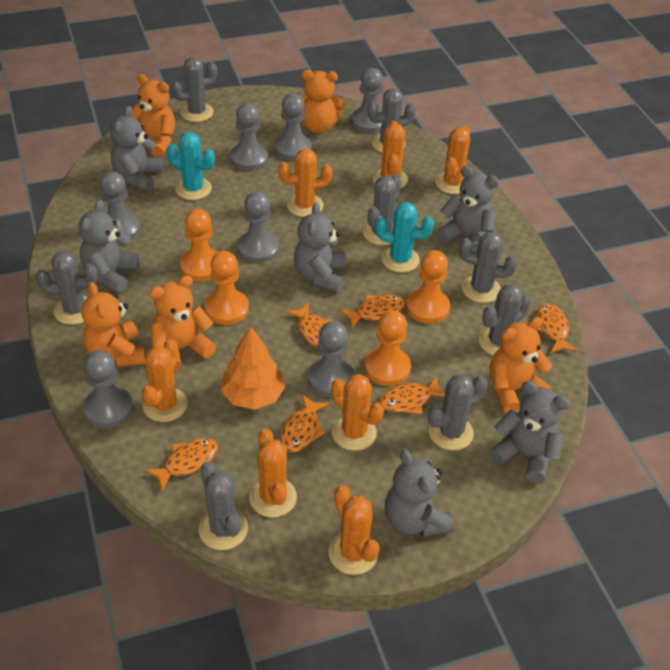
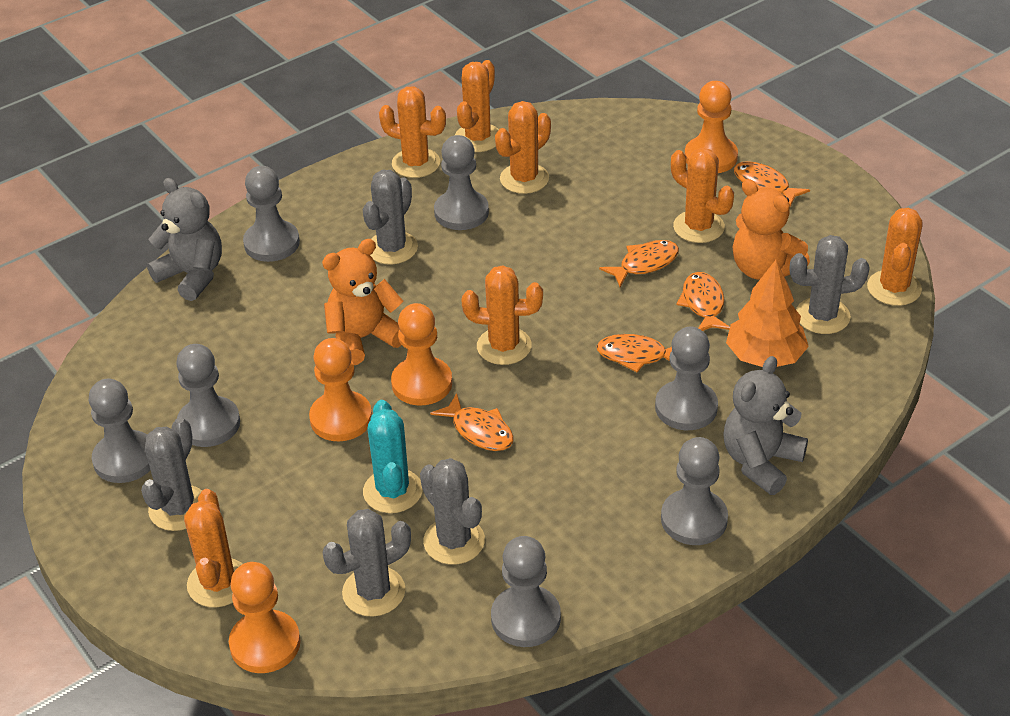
grey cactus: [36,251,98,325] [171,57,217,122] [199,461,248,550] [363,174,401,245] [367,88,416,153] [428,374,488,450] [459,232,518,303] [479,284,532,355] = 8 -> [141,417,202,531] [323,509,411,617] [363,170,418,265] [420,458,485,565] [790,235,870,334] = 5
grey teddy bear: [78,200,140,293] [110,106,163,192] [294,202,346,292] [385,449,454,537] [437,166,499,253] [489,381,569,483] = 6 -> [147,178,222,301] [723,356,808,495] = 2
orange fish: [145,438,218,491] [280,395,329,452] [286,302,333,348] [340,295,405,328] [379,376,445,414] [536,303,577,353] = 6 -> [430,393,514,451] [596,334,672,372] [599,240,679,287] [677,272,730,331] [734,161,810,207] = 5
orange teddy bear: [81,282,146,367] [132,74,175,157] [149,275,216,372] [300,70,345,133] [490,317,552,414] = 5 -> [322,239,403,365] [733,179,810,280] = 2
turquoise cactus: [167,132,215,200] [375,202,434,273] = 2 -> [363,400,423,513] = 1

